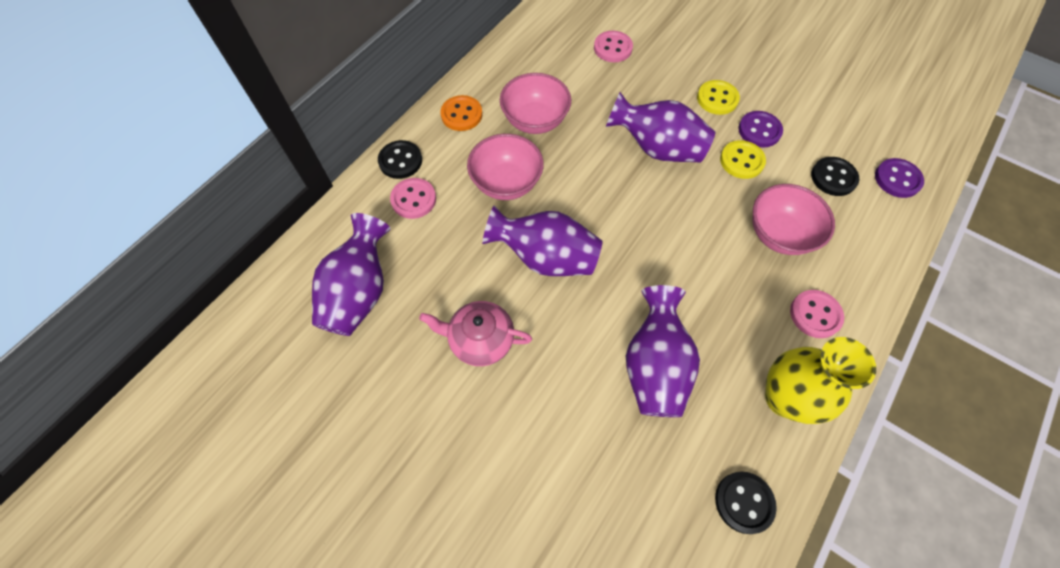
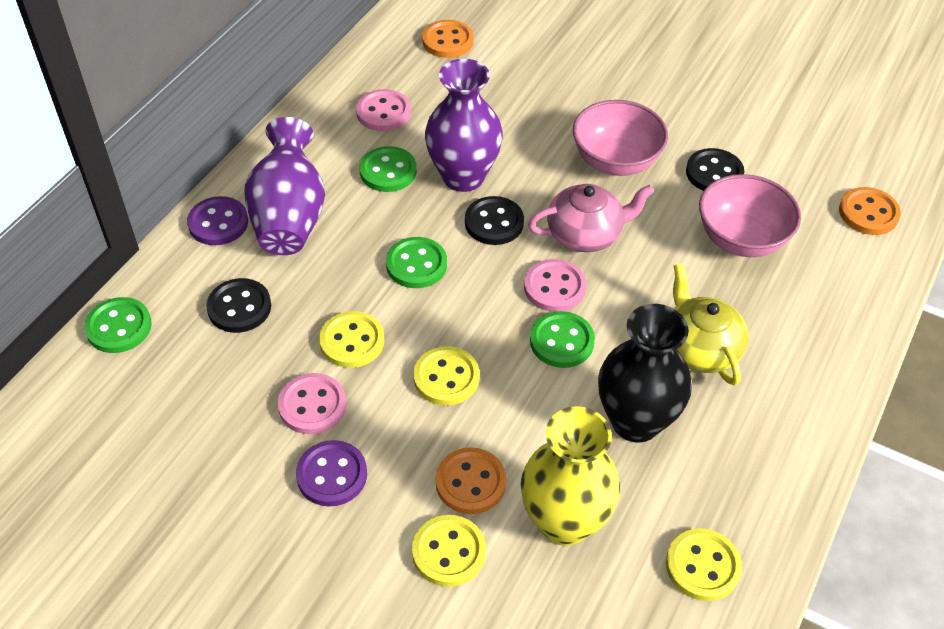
black vase: none = 0 -> [598,304,692,442] = 1
green button: none = 0 -> [84,297,152,353] [359,146,417,192] [386,237,447,288] [530,311,595,368] = 4
orange button: [441,95,482,131] = 1 -> [422,20,474,58] [436,447,506,514] [839,187,901,235] = 3
pink bowl: [467,134,544,200] [500,73,571,134] [753,184,835,255] = 3 -> [573,100,668,176] [699,174,801,257] = 2
purple vase: [312,213,391,336] [482,206,602,276] [606,92,715,163] [626,285,700,417] = 4 -> [244,117,325,255] [425,59,503,192] = 2
yellow button: [697,80,740,115] [720,140,766,179] = 2 -> [319,311,384,368] [412,515,486,587] [413,346,480,406] [666,528,742,601] = 4
yellow teapot: none = 0 -> [673,263,749,386] = 1

